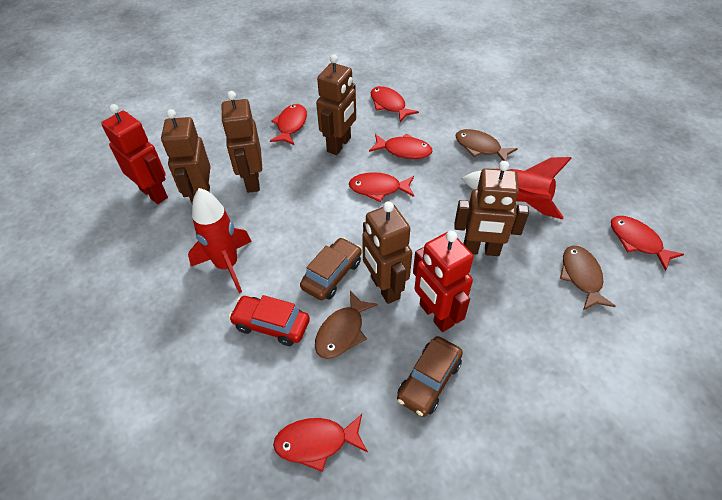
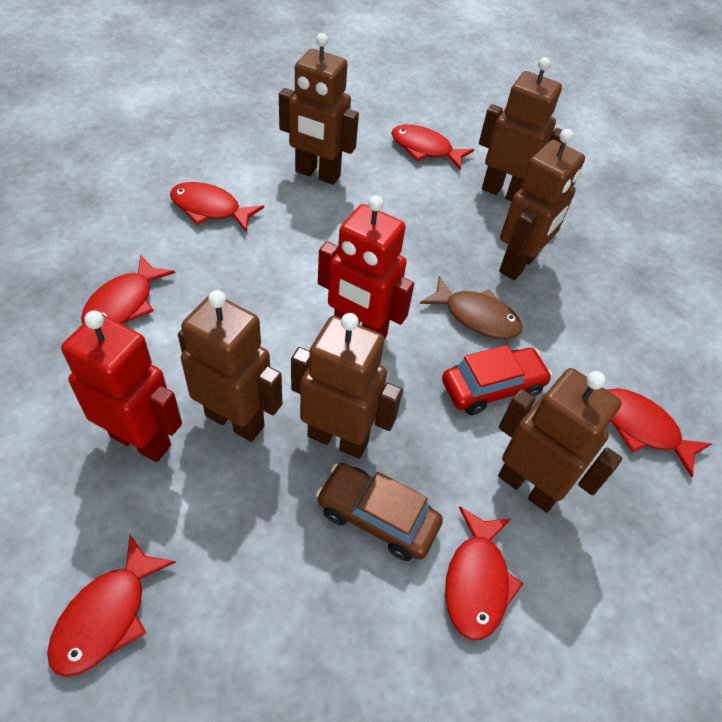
brown car: [300,237,362,300] [397,336,463,417] = 2 -> [316,463,443,561] = 1
brown fish: [315,291,378,359] [455,129,518,161] [560,246,616,310] = 3 -> [420,276,523,339] = 1
brown robot: [161,109,211,203] [221,91,262,193] [316,54,356,155] [362,201,412,304] [454,161,529,256] = 5 -> [178,290,282,442] [279,33,359,185] [291,313,403,459] [479,57,563,201] [498,368,622,513] [499,129,585,280] = 6
red rocket: [188,188,252,293] [461,157,572,219] = 2 -> none = 0

